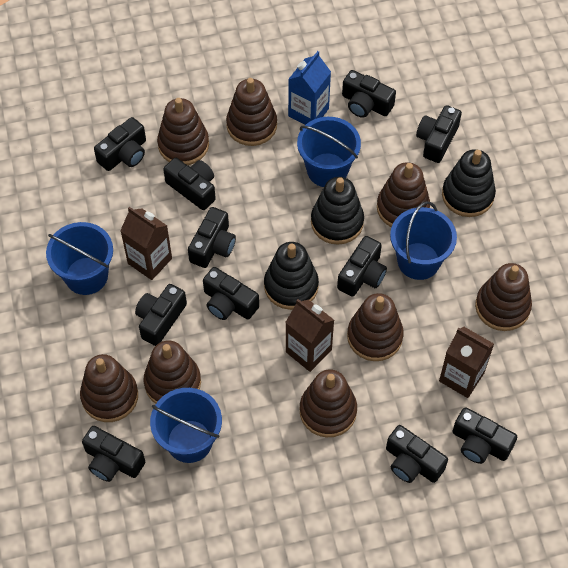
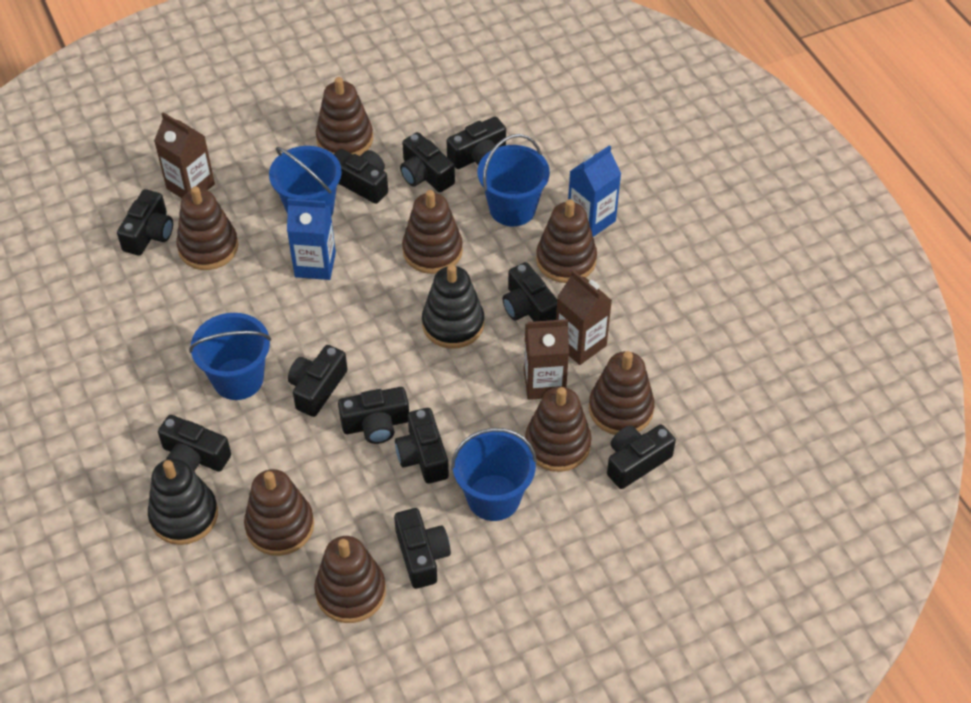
black stacking toy: [264,242,319,310] [311,177,364,245] [442,149,496,217] = 3 -> [148,458,218,545] [422,264,484,349] = 2
blue carton: [288,51,331,125] = 1 -> [287,198,336,280] [568,145,621,237] = 2

